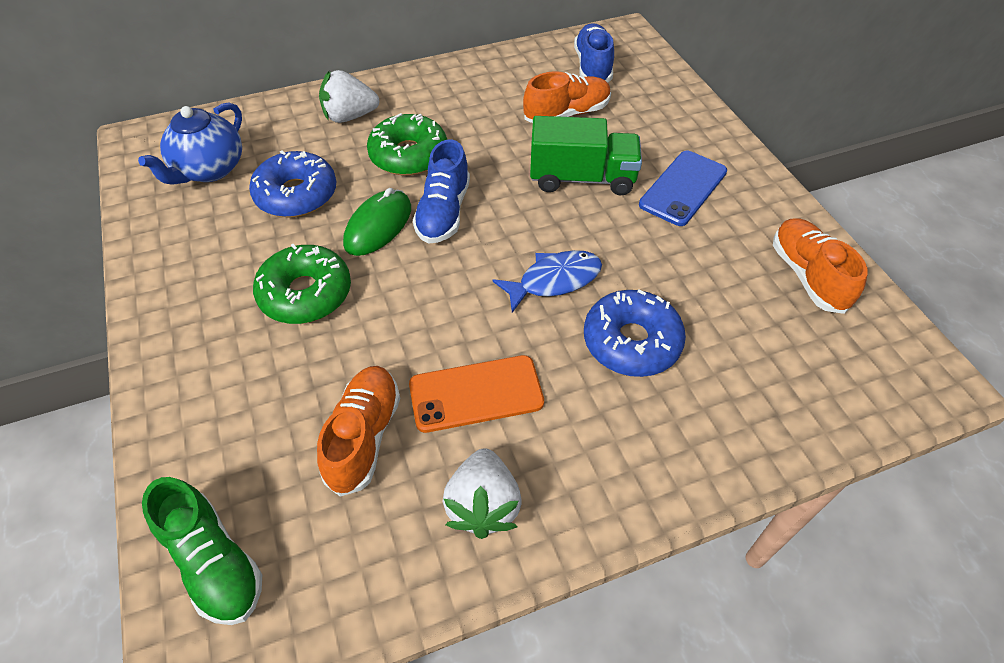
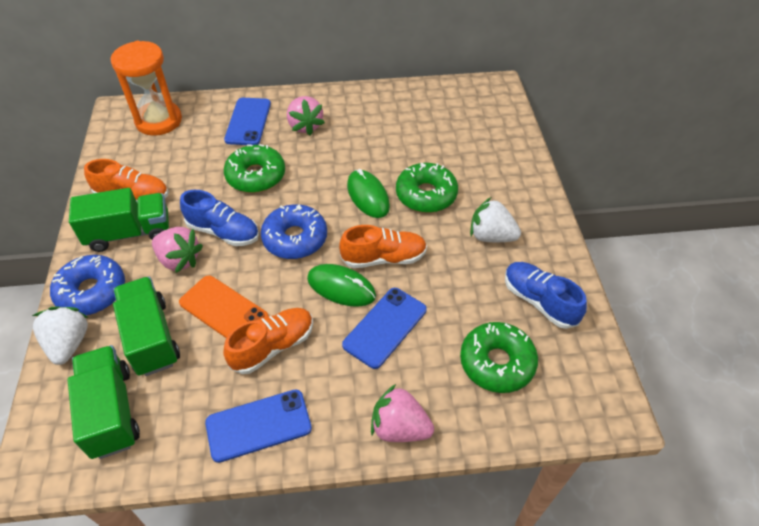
blue fish: [493,250,602,313] = 1 -> none = 0
blue phone: [639,151,727,226] = 1 -> [205,389,312,463] [224,98,271,145] [342,288,427,369] = 3
blue teapot: [138,103,242,185] = 1 -> none = 0
green donut: [253,244,351,324] [367,113,447,176] = 2 -> [224,144,285,193] [396,163,458,213] [460,322,538,393] = 3
green mouse: [343,188,411,256] = 1 -> [307,264,376,307] [347,169,390,218] = 2
green shoe: [142,477,262,625] = 1 -> none = 0
green truck: [530,116,642,195] = 1 -> [67,345,140,459] [69,188,169,252] [113,277,180,376] = 3
orange hourglass: none = 0 -> [111,41,182,136] = 1
pink strawberry: none = 0 -> [152,227,203,273] [287,96,325,135] [371,384,434,442] = 3

